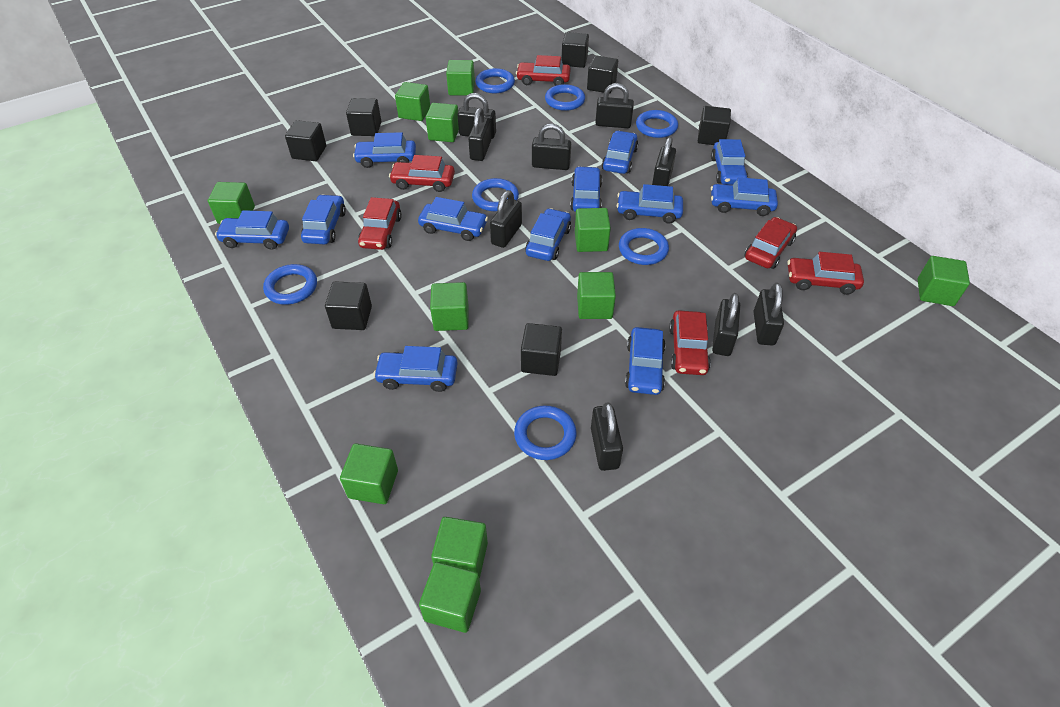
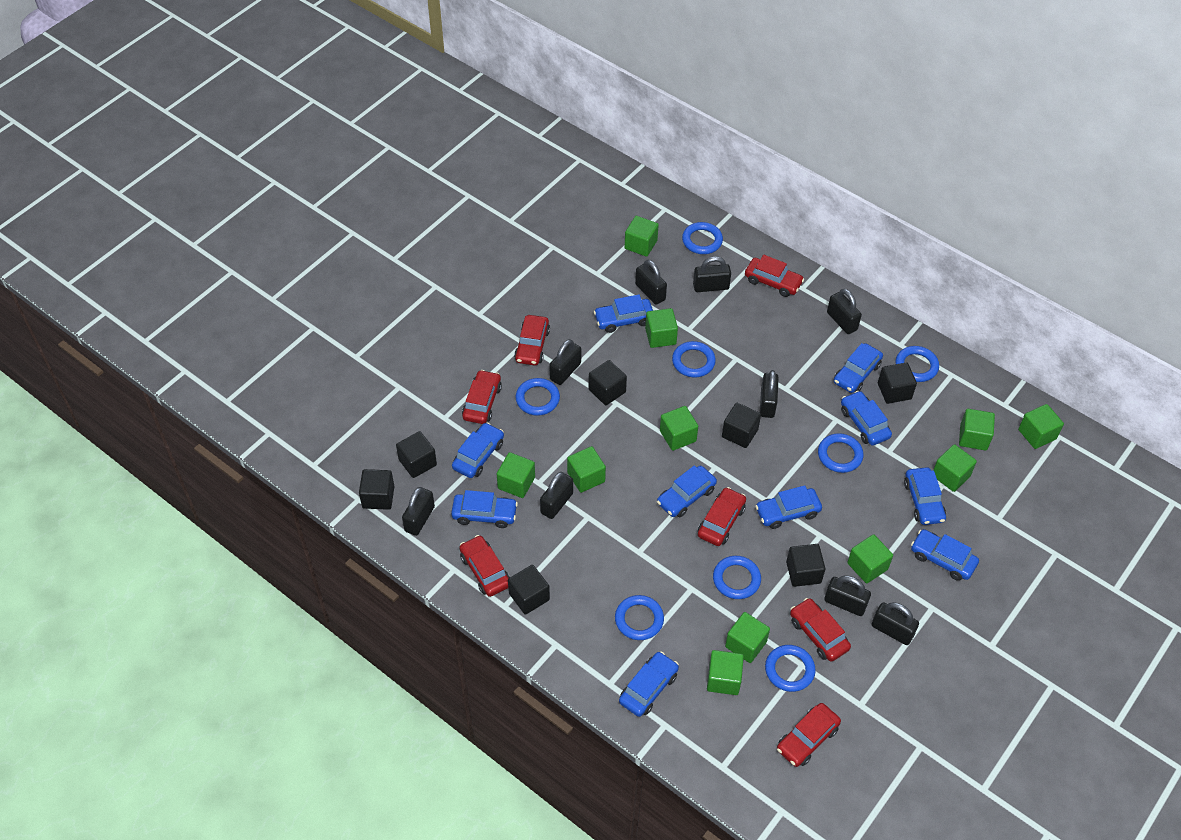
blue car: [215,210,289,250] [301,194,346,244] [353,132,416,168] [373,346,458,392] [418,197,488,241] [525,208,571,261] [570,166,602,212] [602,131,638,174] [617,184,683,224] [625,327,666,395] [711,139,748,185] [711,177,778,216] = 12 -> [451,490,518,528] [452,422,504,478] [594,295,653,333] [619,651,679,717] [657,465,717,517] [755,485,822,529] [834,343,883,393] [841,391,892,446] [904,467,946,525] [911,529,979,581] = 10
blue ring: [263,264,317,305] [472,178,519,211] [476,68,515,93] [514,406,577,460] [545,84,585,111] [619,228,669,265] [636,110,678,138] = 7 -> [515,378,560,416] [615,595,664,640] [672,341,716,378] [682,222,723,254] [713,556,761,599] [765,645,816,692] [818,433,864,473] [896,346,939,382] = 8
red car: [358,197,402,250] [389,155,455,192] [516,55,571,86] [669,310,711,375] [745,217,797,269] [787,252,864,295] = 6 -> [459,535,510,597] [462,370,502,424] [514,315,550,365] [698,487,746,546] [745,255,804,297] [777,703,841,767] [790,598,851,662] = 7

